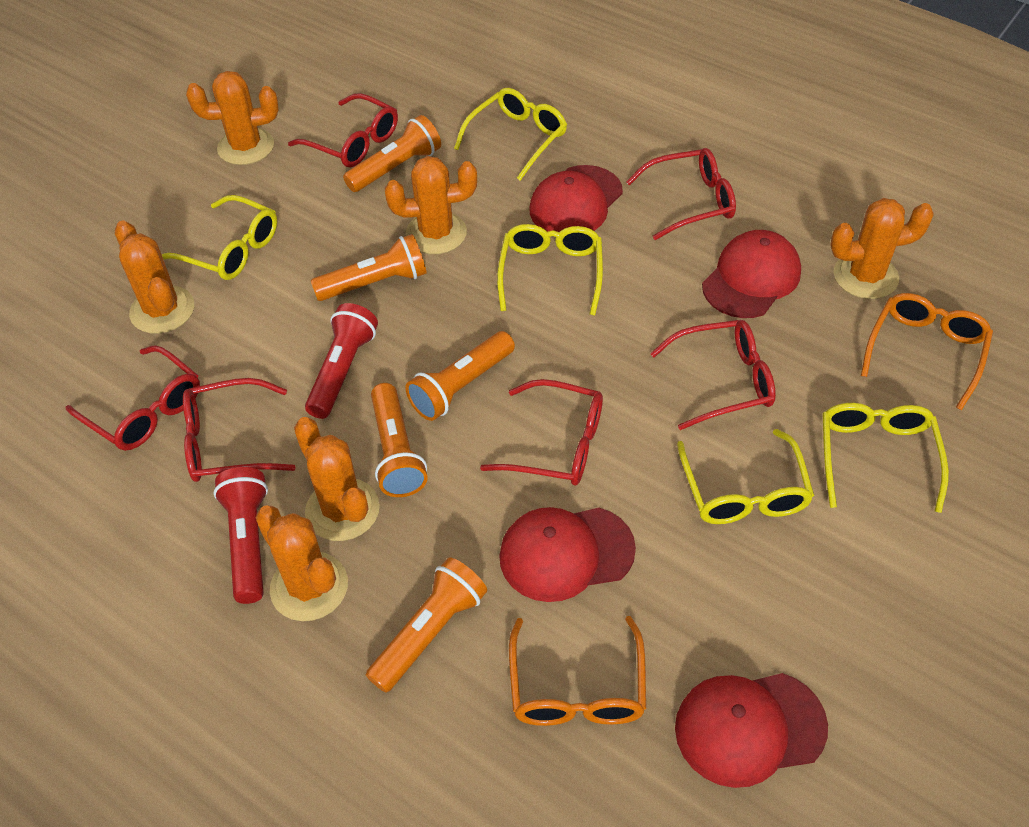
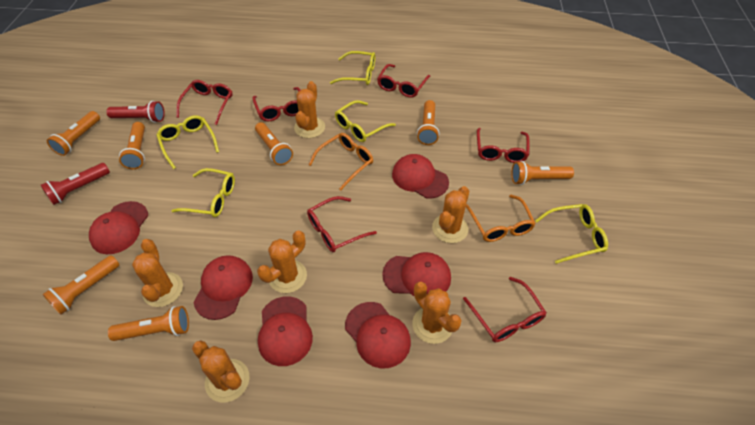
orange flashlight: [311,234,427,301] [343,115,441,192] [366,557,487,693] [371,383,427,497] [405,331,515,421] = 5 -> [43,255,119,314] [47,111,100,156] [108,306,189,341] [119,122,145,169] [255,122,293,165] [417,100,439,145] [511,161,574,185] = 7
red cap: [499,507,636,602] [529,165,623,232] [675,673,828,788] [702,230,801,318] = 4 -> [89,201,148,254] [194,255,253,320] [258,296,313,366] [345,302,411,368] [382,252,451,296] [392,154,449,198] = 6

